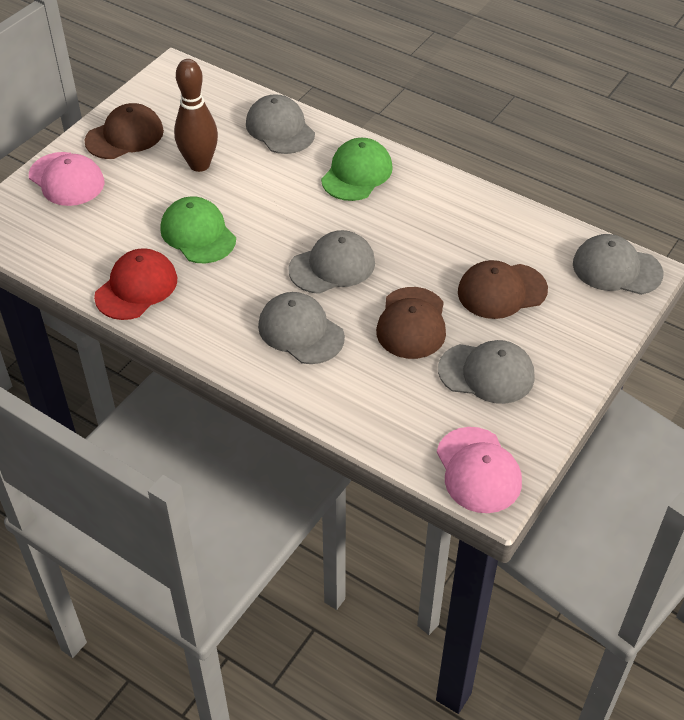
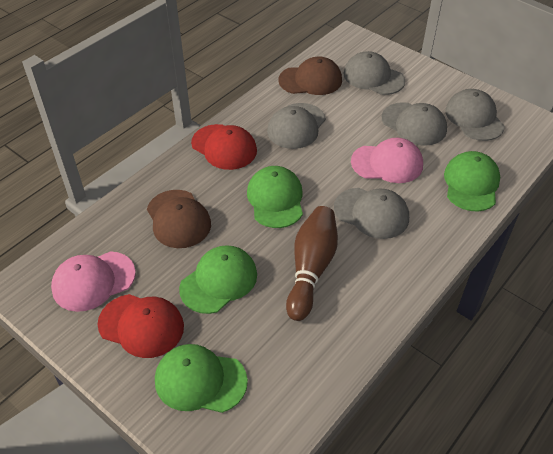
brown cap: [85,103,164,159] [376,287,446,359] [458,260,548,319] = 3 -> [147,190,211,248] [278,57,342,95] = 2
green cap: [160,196,236,263] [321,138,393,201] = 2 -> [155,344,248,413] [179,245,257,314] [247,166,303,228] [444,151,500,212] = 4
red cap: [94,248,177,320] = 1 -> [98,294,184,358] [191,124,257,170] = 2

